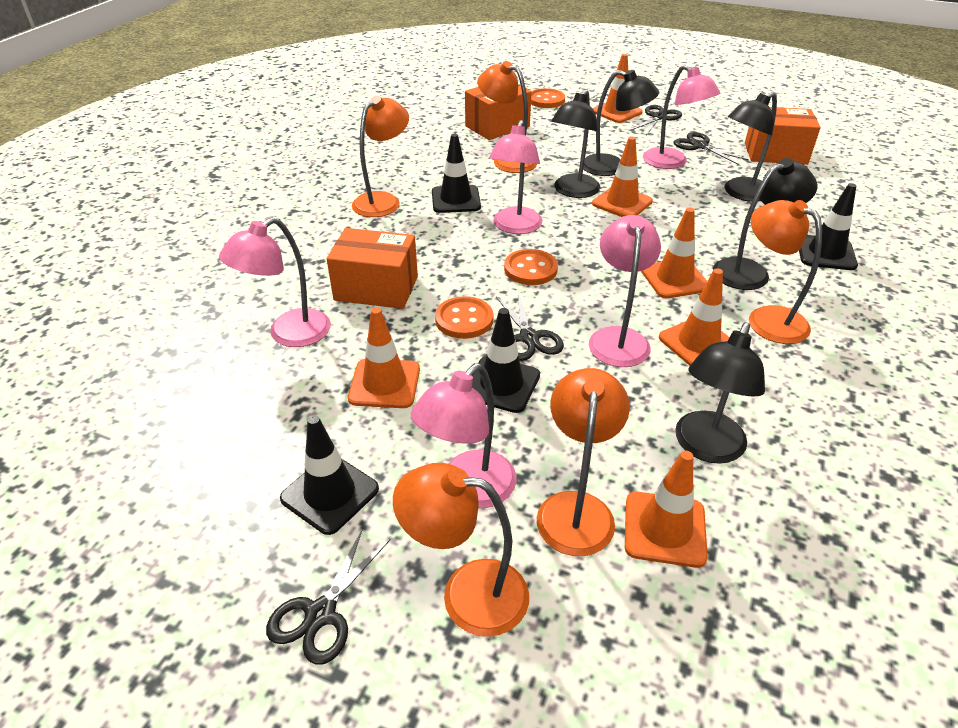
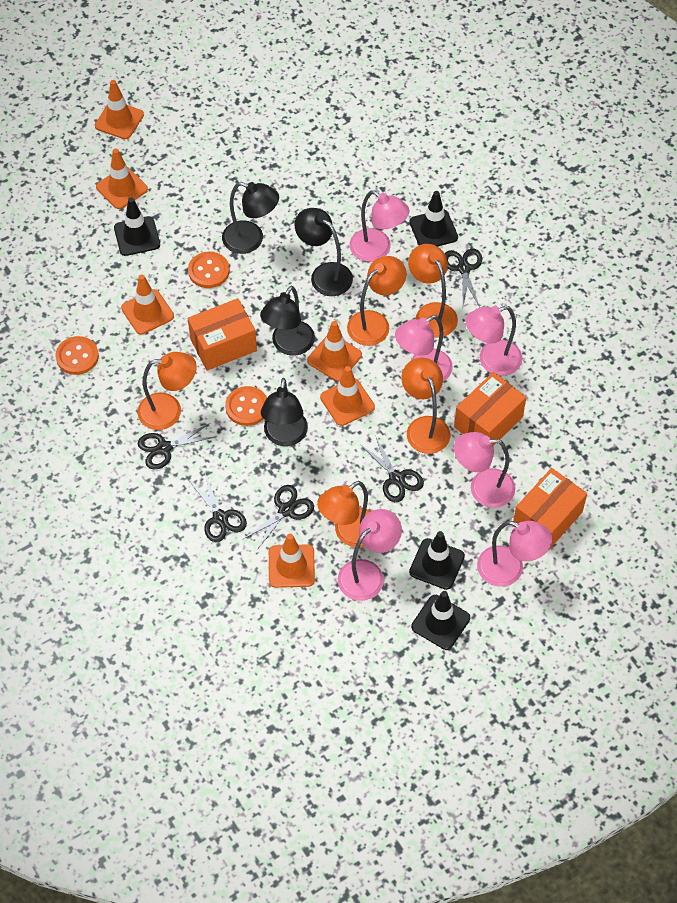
black lamp: [551,89,600,198] [583,70,659,176] [675,322,765,464] [713,158,817,290] [724,92,777,202] = 5 -> [222,182,279,254] [260,286,315,356] [261,378,308,446] [295,208,353,296] = 4
black scissors: [266,528,390,665] [496,291,564,361] [631,105,682,135] [673,132,749,165] = 4 -> [138,423,215,469] [189,473,247,542] [242,485,314,551] [360,436,424,502] [445,248,482,307] = 5
pink lamp: [219,217,331,347] [411,363,517,508] [489,120,543,234] [589,215,661,367] [643,65,720,169] = 5 -> [338,509,402,601] [349,190,410,262] [395,315,453,382] [454,432,515,508] [465,306,522,376] [477,521,552,587] = 6

